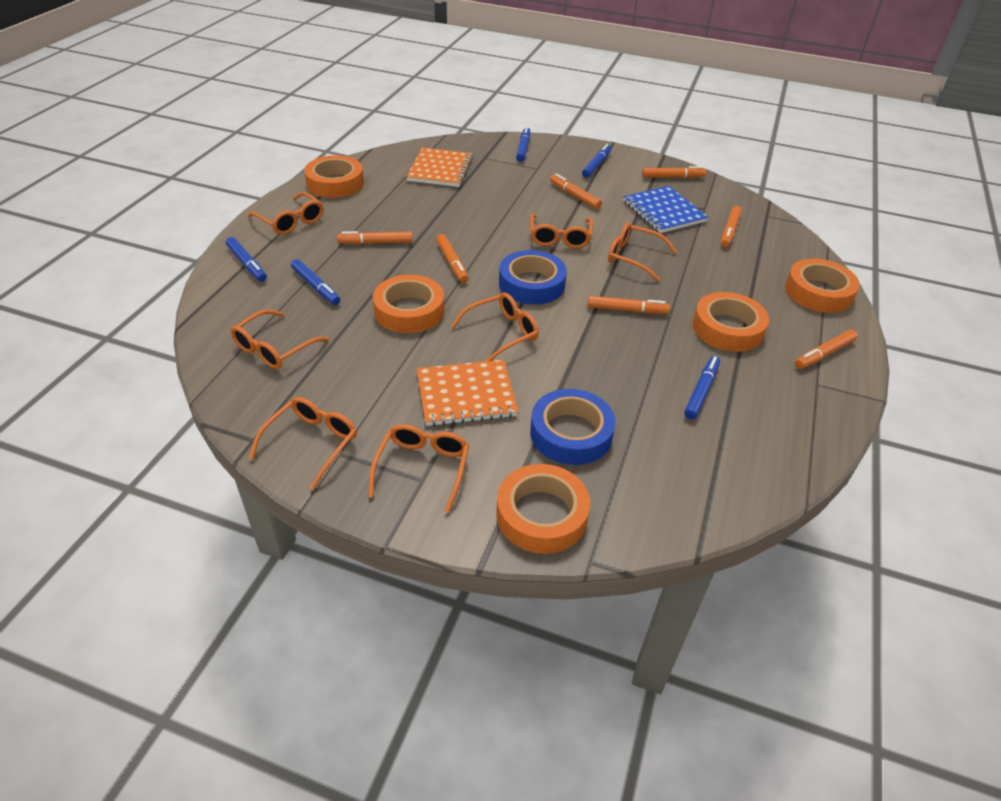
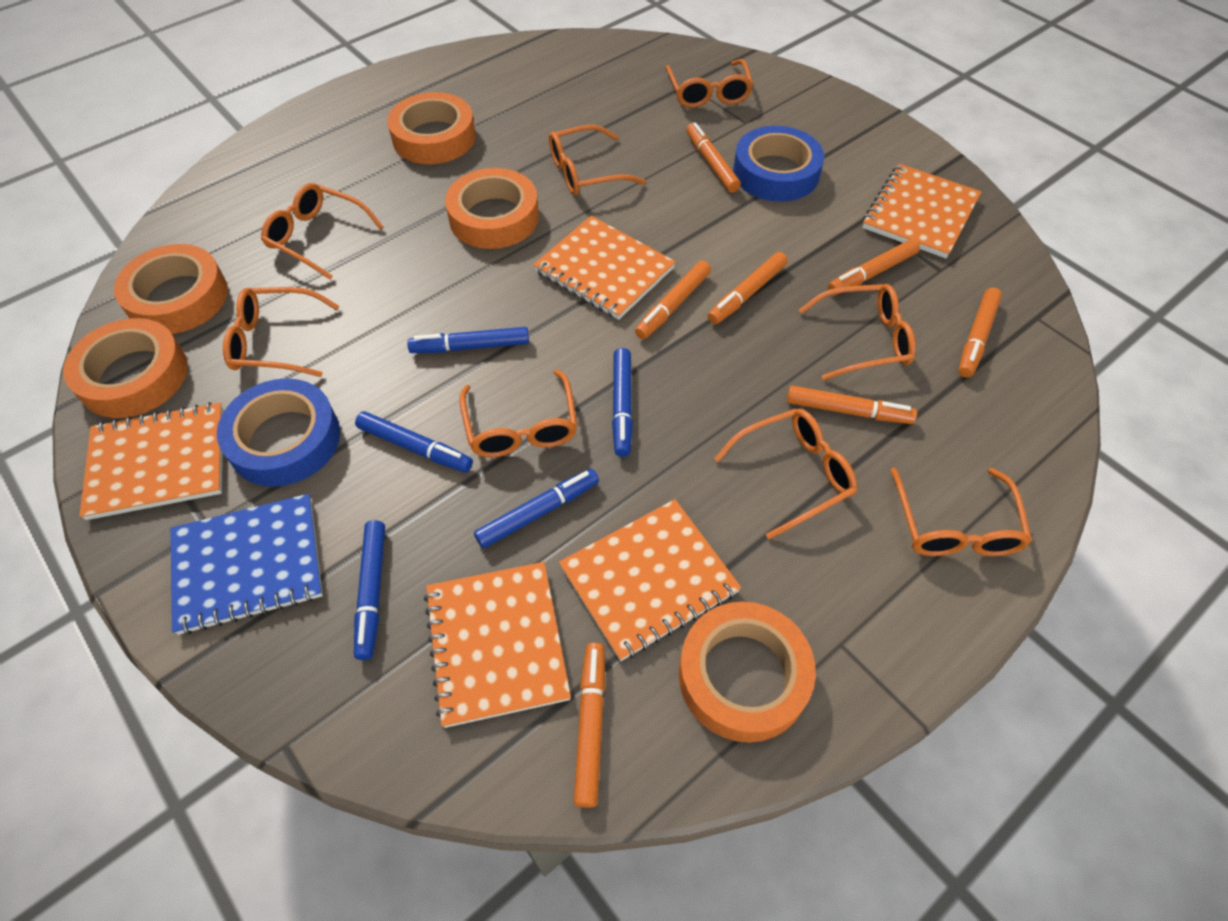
orange glasses: [231,309,329,369] [248,192,323,235] [249,397,357,490] [369,424,469,513] [451,293,539,362] [530,213,593,248] [608,222,677,282] = 7 -> [223,287,340,377] [261,183,384,280] [459,369,578,458] [549,124,646,195] [665,59,754,108] [714,409,857,540] [799,284,916,380] [891,468,1032,556] = 8
orange notebook: [406,147,473,187] [417,360,519,426] = 2 -> [79,402,224,520] [424,562,571,728] [533,216,676,320] [559,499,741,661] [862,164,981,258] = 5

